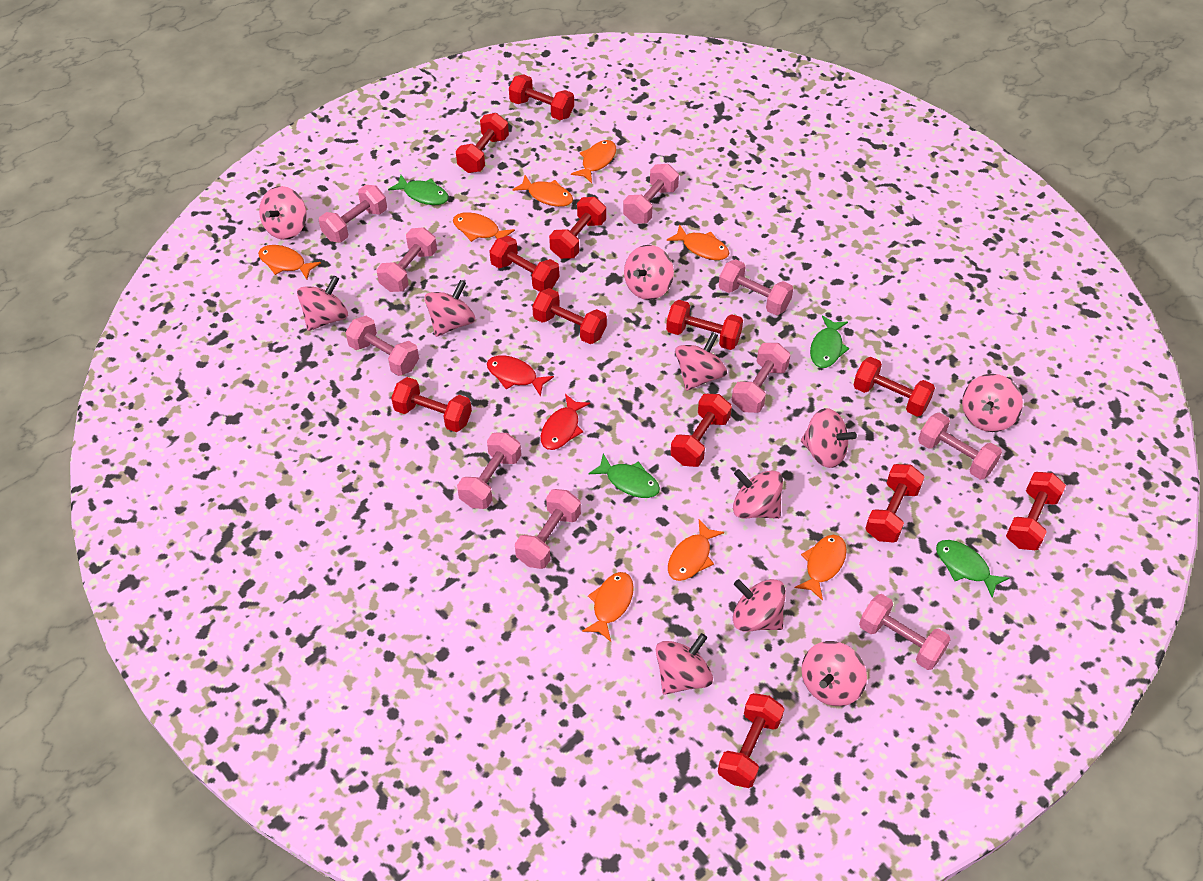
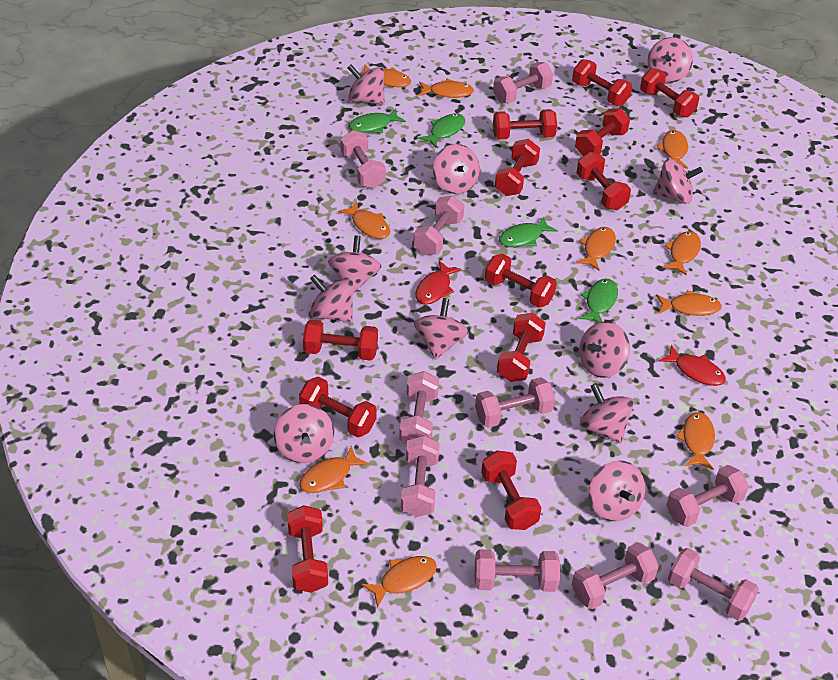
orange fish: [258,245,321,280] [453,212,515,242] [512,175,573,207] [571,140,616,183] [582,572,634,642] [667,224,729,260] [668,519,724,581] [795,535,847,601] = 8 -> [299,446,369,493] [338,201,390,239] [360,64,411,87] [361,556,437,608] [419,79,474,98] [576,227,616,271] [656,130,688,169] [656,290,722,316] [663,231,701,276] [676,412,715,470] = 10

